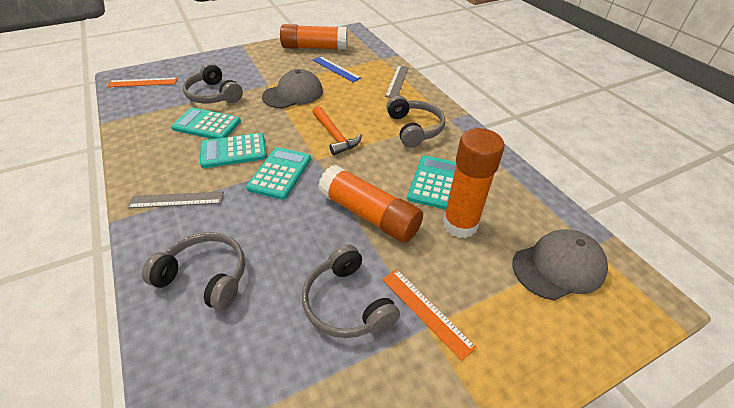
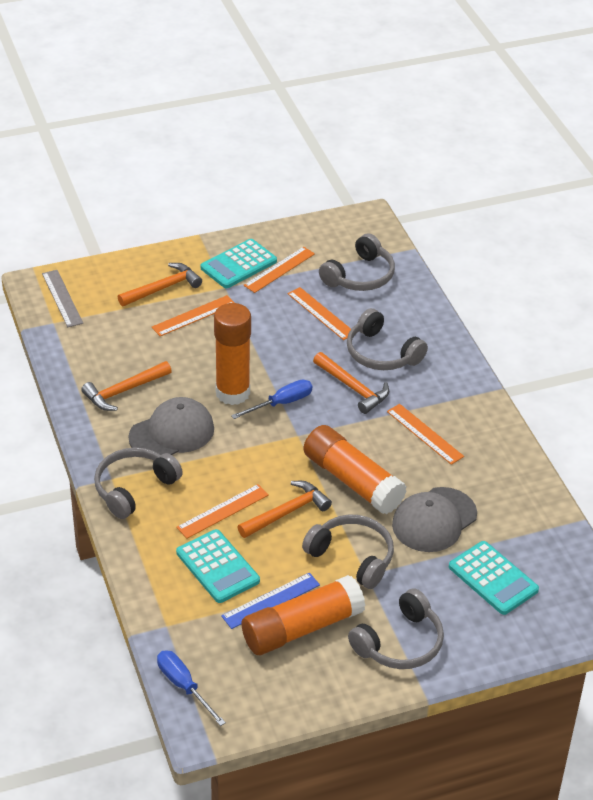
blue screwdriver: none = 0 -> [157,650,226,726] [231,380,312,419] = 2
grey headphones: [142,232,245,311] [183,63,243,103] [302,244,400,338] [386,96,445,148] = 4 -> [94,447,183,519] [302,515,394,589] [319,233,395,291] [347,308,428,370] [348,588,444,669] = 5
grey ruler: [127,191,224,208] [385,65,409,98] = 2 -> [42,270,83,327] = 1
orange hammer: [313,106,362,155] = 1 -> [81,361,172,411] [118,263,202,306] [238,481,332,538] [313,352,389,414] = 4
orange ruler: [107,77,177,87] [382,269,477,361] = 2 -> [152,295,234,336] [176,484,269,539] [243,247,315,293] [287,287,351,340] [387,404,464,465] = 5
turquoise calculator: [171,108,241,139] [200,133,267,168] [246,147,311,200] [407,156,456,210] = 4 -> [176,529,260,603] [201,239,277,288] [449,541,539,615] = 3

